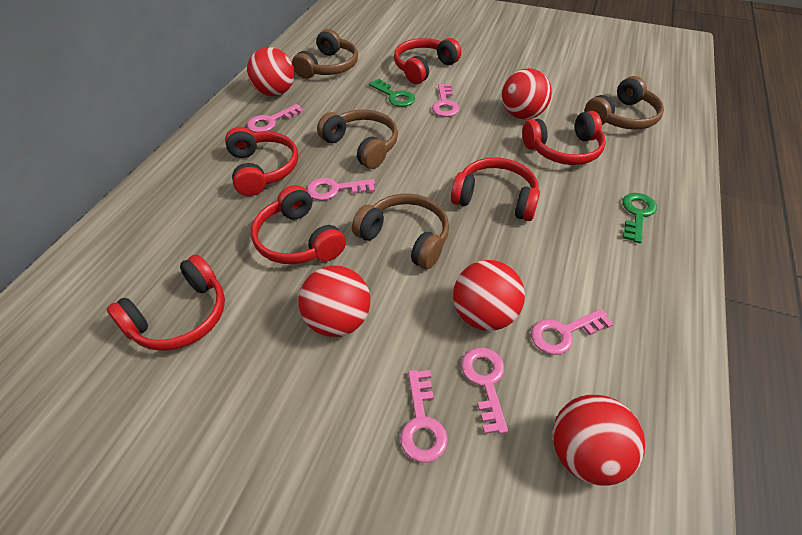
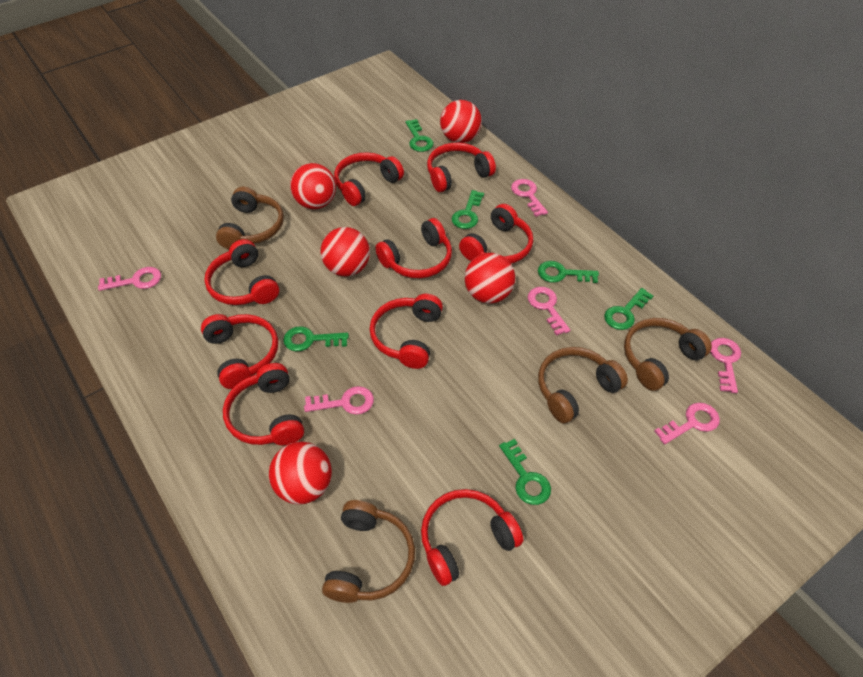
green key: [369,78,415,107] [622,193,657,243] = 2 -> [283,326,349,351] [406,119,434,152] [452,190,484,229] [499,439,551,505] [538,261,599,283] [604,288,654,330] = 6
red headphones: [107,254,225,351] [225,127,298,196] [251,185,346,264] [394,38,461,84] [451,157,540,221] [522,111,606,165] = 6 -> [201,314,278,389] [204,239,279,305] [223,363,304,445] [334,152,404,206] [369,294,443,369] [375,218,452,278] [421,489,523,586] [427,142,496,192] [459,204,533,264] = 9

